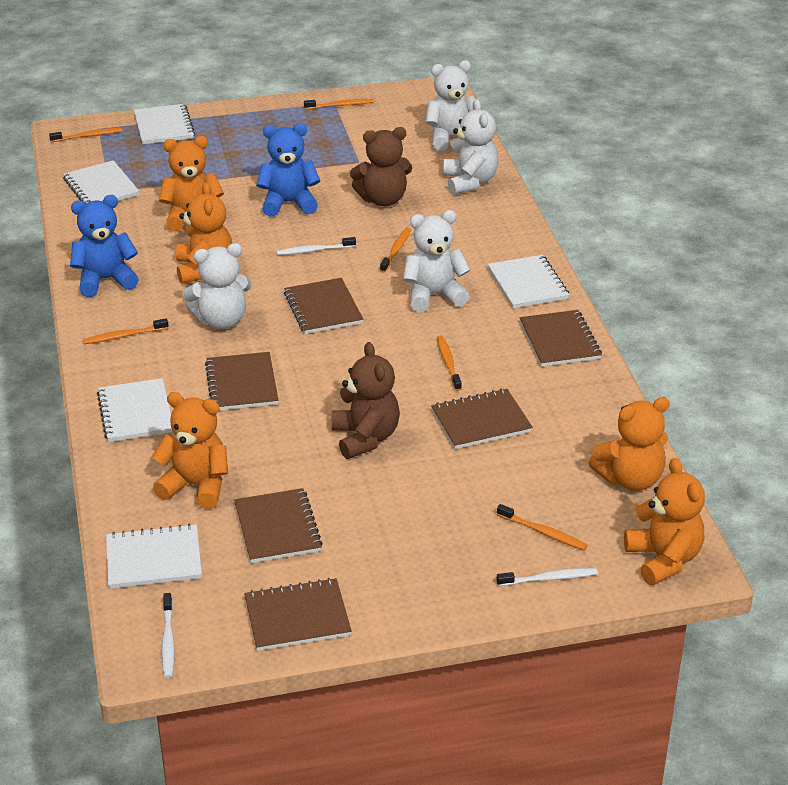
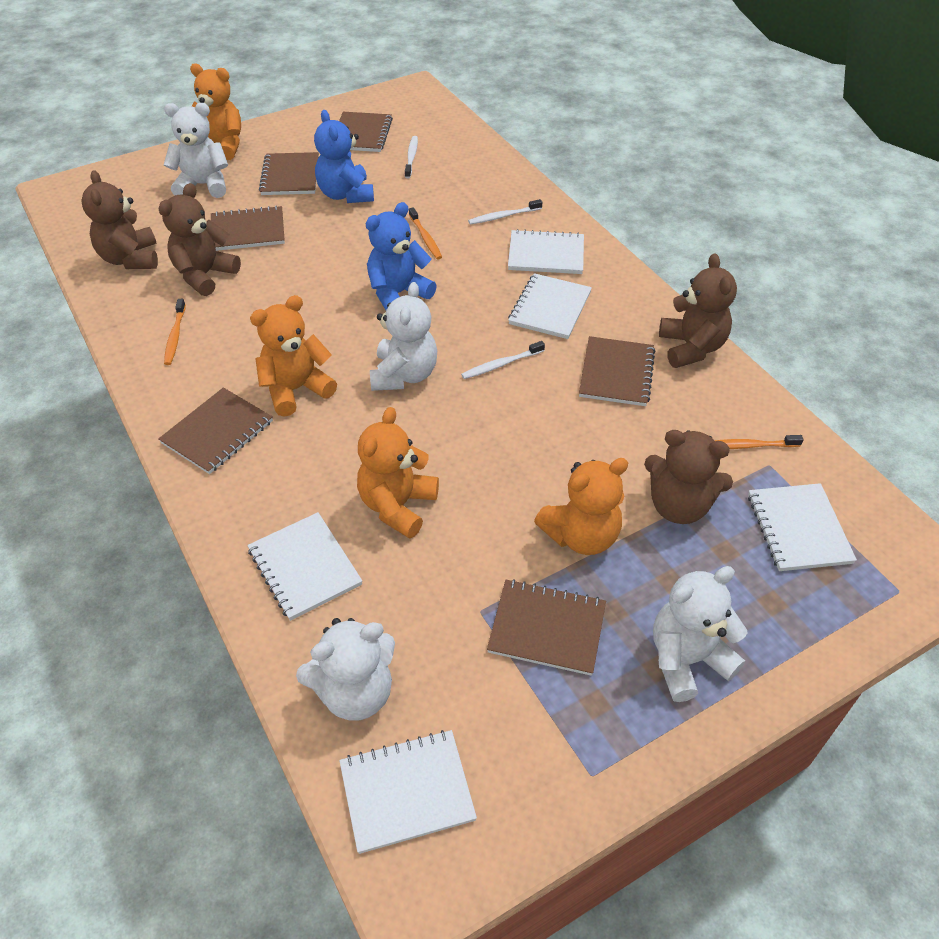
brown teddy bear: [332,342,400,459] [350,127,412,206] = 2 -> [81,170,158,269] [159,183,241,296] [644,430,733,524] [659,254,737,368] = 4
orange teddy bear: [152,392,228,509] [159,136,224,232] [176,182,232,284] [589,397,670,491] [624,458,705,585] = 5 -> [190,64,241,160] [250,295,337,417] [357,407,439,539] [534,458,628,555] = 4
orange toothbrush: [49,128,123,142] [83,318,169,344] [304,99,374,109] [380,227,411,272] [437,336,462,391] [497,504,588,550] = 6 -> [164,299,186,365] [409,207,442,260] [715,435,803,449] = 3

